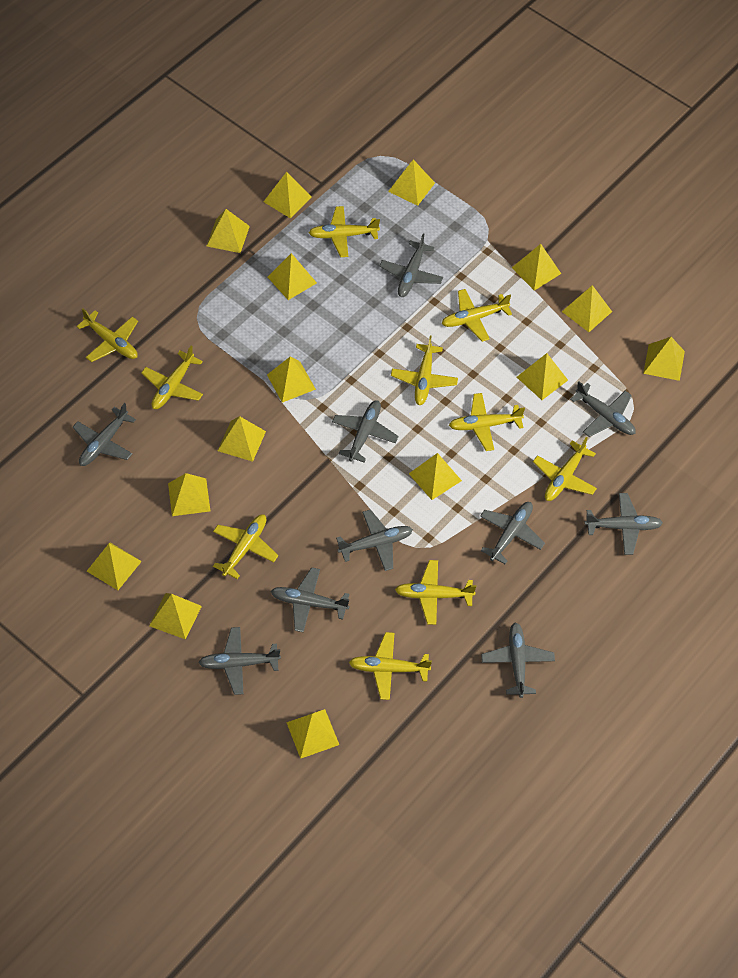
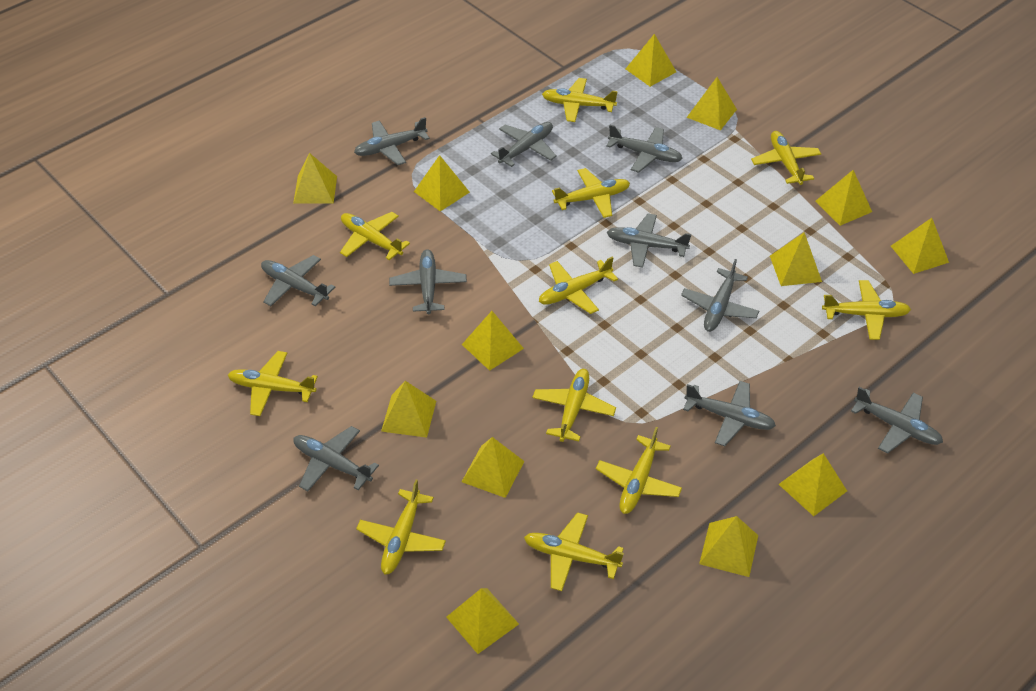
yellow plane: [76,309,138,362] [141,346,203,409] [213,514,278,579] [309,206,380,257] [349,632,432,700] [391,335,458,405] [395,560,476,625] [441,289,512,342] [449,393,525,451] [533,437,597,501] = 10 -> [228,351,318,416] [340,212,410,260] [356,480,446,575] [524,512,624,591] [532,369,616,442] [539,256,618,314] [542,78,618,122] [552,168,630,218] [596,427,682,514] [751,131,821,185] [822,280,911,340] = 11
yellow pyramid: [87,543,142,590] [149,593,202,640] [168,473,210,516] [207,209,250,253] [218,416,266,462] [264,172,312,219] [267,356,316,403] [268,253,317,300] [287,709,339,759] [388,159,435,206] [409,453,462,500] [512,244,561,291] [517,353,568,400] [562,285,612,332] [643,337,685,381] = 15 -> [293,153,337,204] [381,381,436,438] [414,155,470,211] [446,588,519,654] [462,311,524,371] [462,437,524,498] [626,34,676,87] [686,77,737,130] [699,516,758,577] [770,232,822,286] [778,453,847,516] [815,170,872,226] [891,218,949,274] = 13

